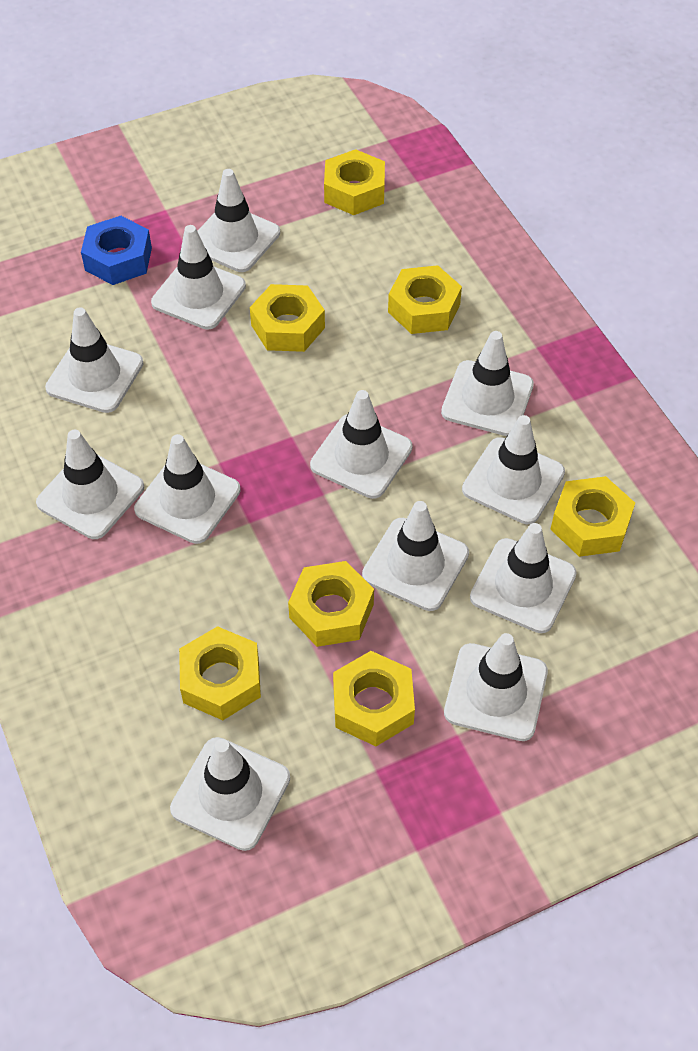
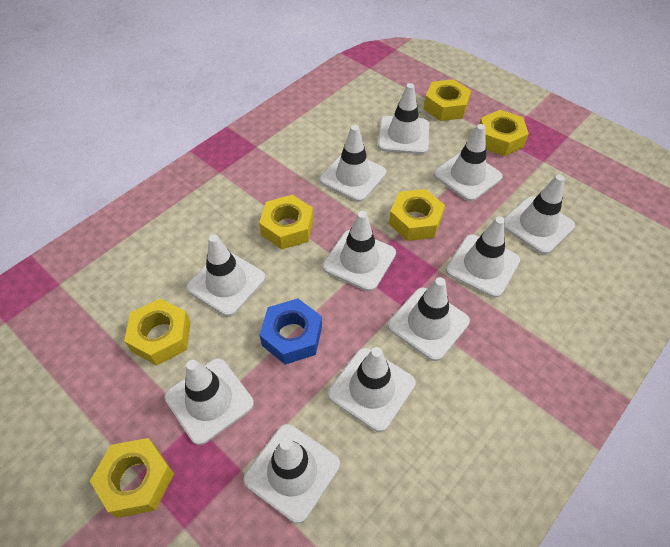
white traffic cone: [36,430,144,539] [45,307,144,413] [134,434,241,544] [151,225,246,330] [170,737,290,851] [197,169,280,272] [310,390,413,499] [362,501,469,611] [441,331,534,436] [444,633,548,741] [462,415,565,524] [470,523,577,633] = 12 -> [164,358,254,445] [186,234,266,316] [244,424,340,523] [320,125,386,202] [323,211,396,291] [328,347,416,432] [378,83,429,154] [388,277,470,361] [434,124,503,201] [446,216,520,298] [504,174,575,254] = 11
yellow nut: [179,626,261,720] [250,284,325,352] [288,561,374,647] [324,149,385,215] [333,651,415,746] [388,265,462,334] [550,476,635,557] = 7 -> [90,438,174,518] [124,298,191,365] [259,195,314,249] [389,189,445,241] [424,79,471,121] [480,110,529,156] = 6

